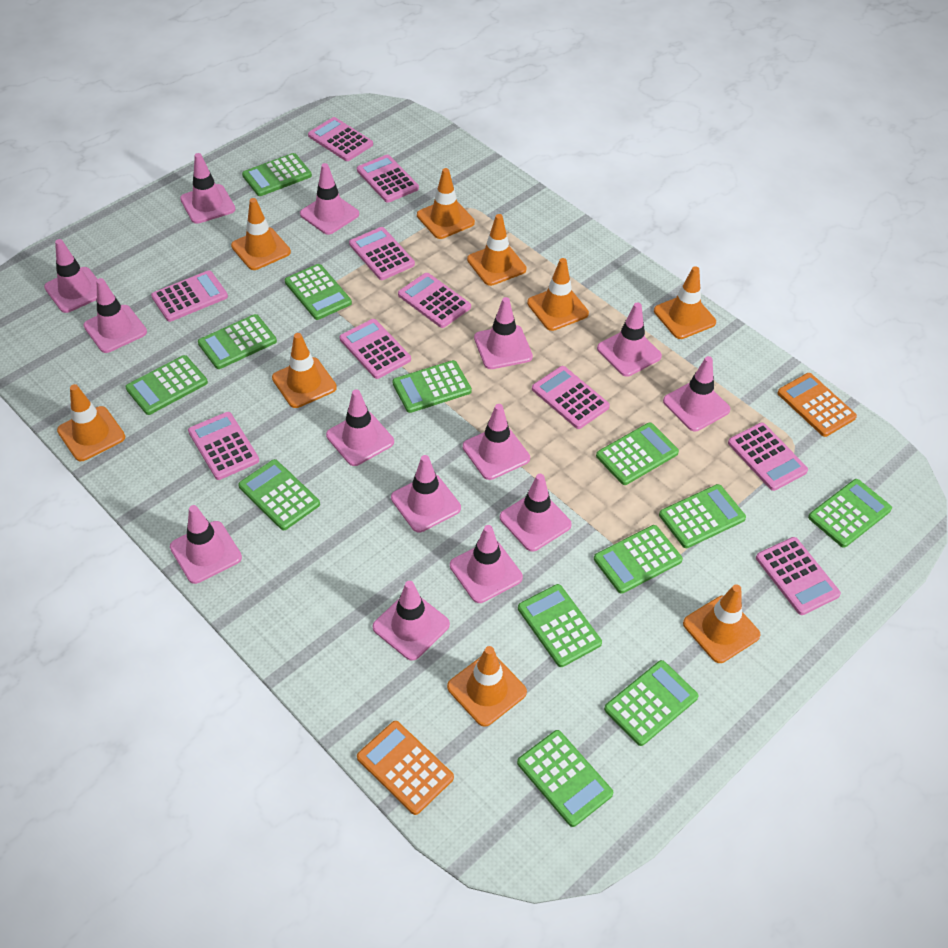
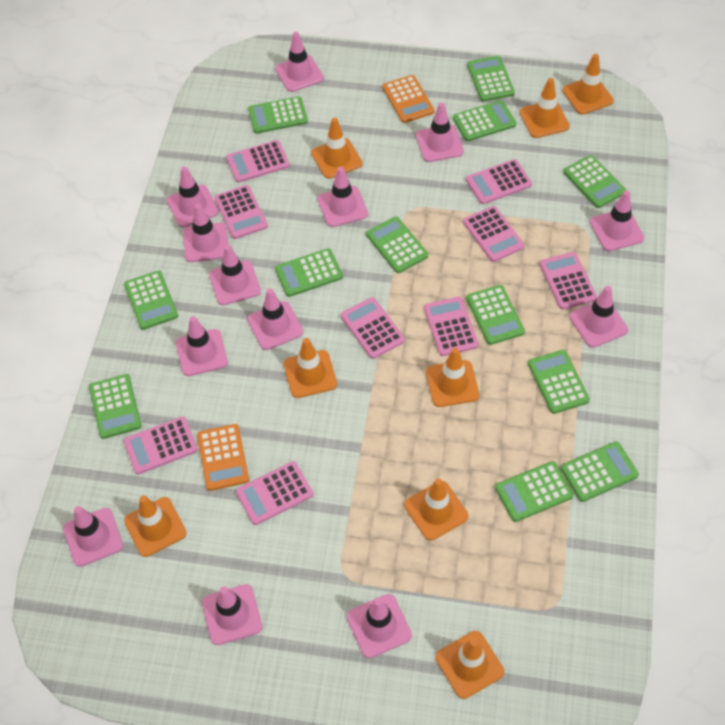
green calculator: [125,355,208,415] [198,314,277,369] [238,459,320,530] [242,153,312,196] [285,264,352,320] [392,360,472,413] [517,730,613,827] [518,584,602,667] [594,525,683,594] [596,422,679,485] [604,660,699,746] [659,484,746,548] [808,479,892,548] = 13 -> [89,374,142,439] [124,270,178,330] [248,96,308,134] [275,248,343,297] [366,217,428,273] [453,100,516,141] [466,285,525,345] [467,56,515,101] [495,461,574,522] [528,350,590,414] [561,441,639,502] [563,155,626,208] = 12
orange traffic cone: [57,384,125,461] [231,198,291,270] [272,333,337,408] [417,168,475,239] [447,646,527,727] [467,214,527,286] [527,258,589,331] [654,266,716,339] [683,584,760,663] = 9 -> [124,495,187,557] [284,338,337,398] [311,118,363,179] [404,478,468,541] [426,348,480,407] [435,631,504,699] [520,78,570,138] [562,54,614,115] = 8
pink calculator: [151,270,228,322] [188,412,259,480] [308,117,373,161] [340,319,411,379] [349,227,415,280] [357,155,419,203] [398,273,471,328] [532,366,610,429] [728,422,808,491] [756,537,841,615] = 10 -> [124,416,198,474] [215,185,268,239] [226,140,290,183] [236,461,313,525] [341,297,405,359] [424,297,479,356] [463,206,524,262] [466,159,532,204] [540,252,597,310] = 9
pink traffic cone: [44,239,97,313] [83,278,147,353] [170,505,242,584] [180,153,236,224] [300,163,359,235] [326,389,394,466] [373,581,450,661] [391,455,461,532] [450,525,523,603] [463,404,530,480] [474,297,533,369] [500,474,572,551] [597,302,662,377] [663,356,730,431] = 14 -> [63,506,123,567] [167,166,219,228] [176,316,228,376] [183,203,228,262] [202,584,262,645] [209,245,261,305] [247,288,303,350] [275,32,324,92] [318,166,368,227] [347,594,412,658] [416,102,464,162] [569,286,628,348] [590,190,644,251] = 13

